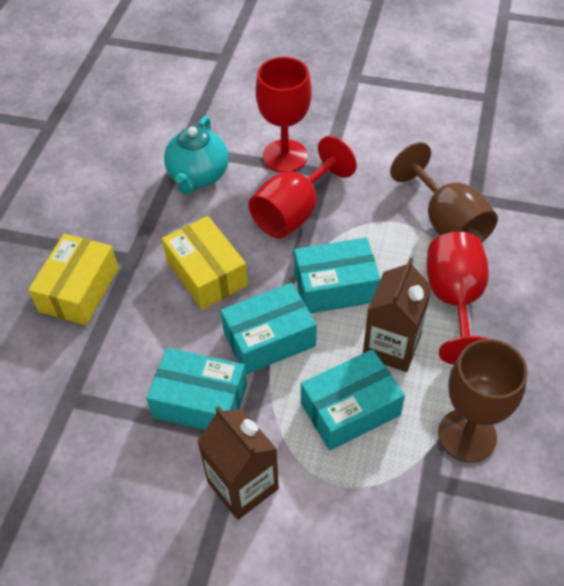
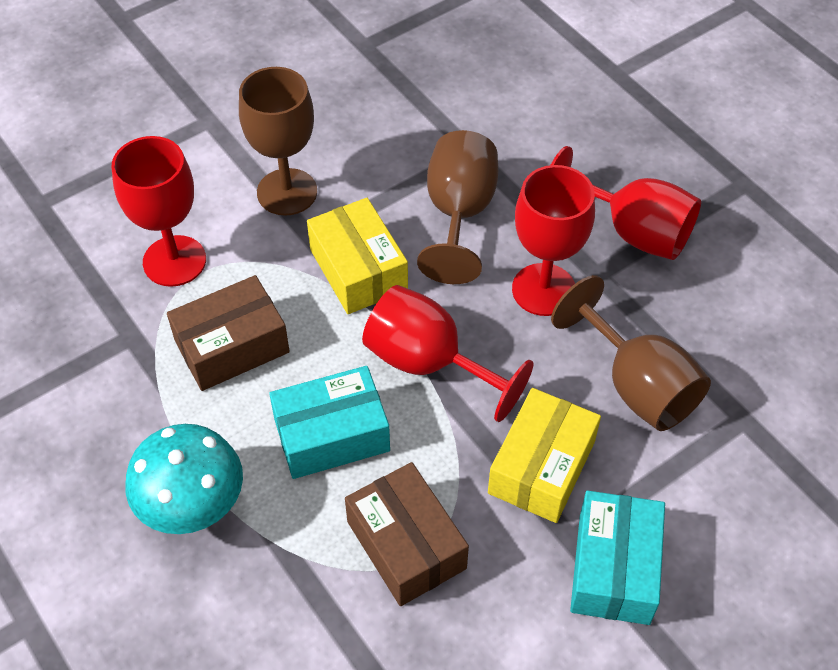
brown box: none = 0 -> [167,275,290,391] [345,462,469,606] = 2
brown carton: [197,406,279,520] [363,257,432,372] = 2 -> none = 0
brown goblet: [390,142,498,243] [438,339,528,463] = 2 -> [239,67,317,216] [417,130,498,284] [551,275,711,431] = 3
red goblet: [249,136,357,239] [256,57,312,173] [427,232,489,365] = 3 -> [112,136,206,287] [362,285,533,422] [512,165,595,316] [551,146,701,260] = 4
turquoise box: [146,348,247,430] [221,283,317,374] [294,237,381,314] [301,349,405,450] = 4 -> [269,366,390,479] [570,491,665,625] = 2
turquoise mushroom: none = 0 -> [126,424,243,534] = 1
turquoise teapot: [164,116,229,194] = 1 -> none = 0

